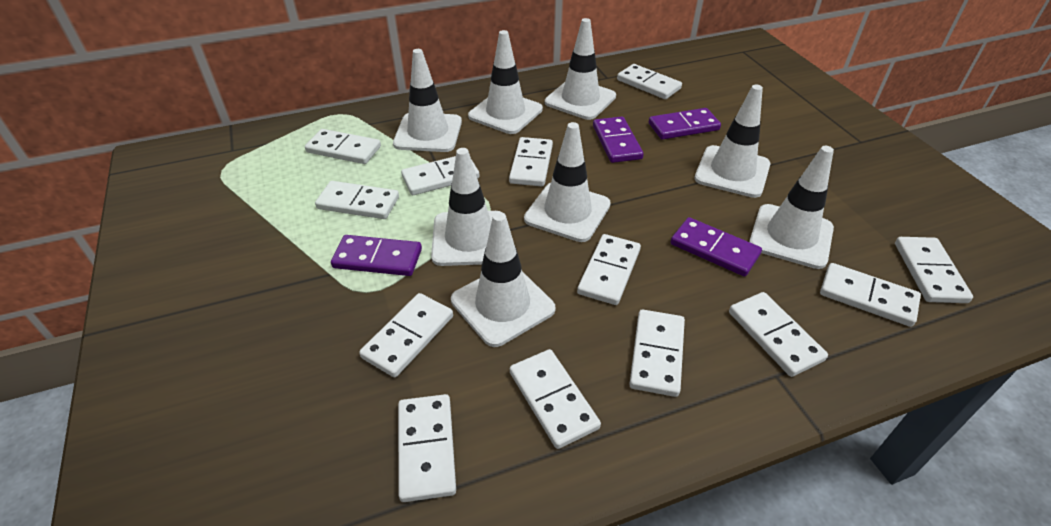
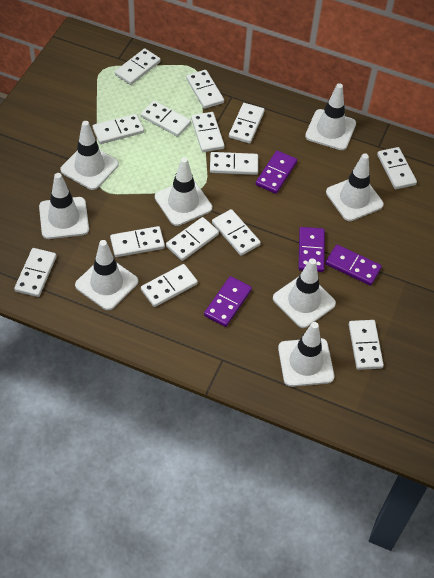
white domino: [305,129,381,164] [315,181,399,219] [359,293,453,378] [398,394,456,502] [401,156,479,195] [509,137,553,186] [510,349,601,449] [577,234,641,305] [617,64,682,99] [629,309,685,397] [729,292,828,377] [820,263,921,327] [895,237,973,303] = 13 -> [14,248,57,297] [93,114,144,144] [110,226,165,257] [115,48,161,85] [141,100,191,137] [141,264,198,307] [166,217,219,261] [186,70,224,109] [191,112,225,152] [210,152,258,175] [212,209,261,256] [229,103,265,144] [349,320,384,370] [377,147,417,189] = 14

